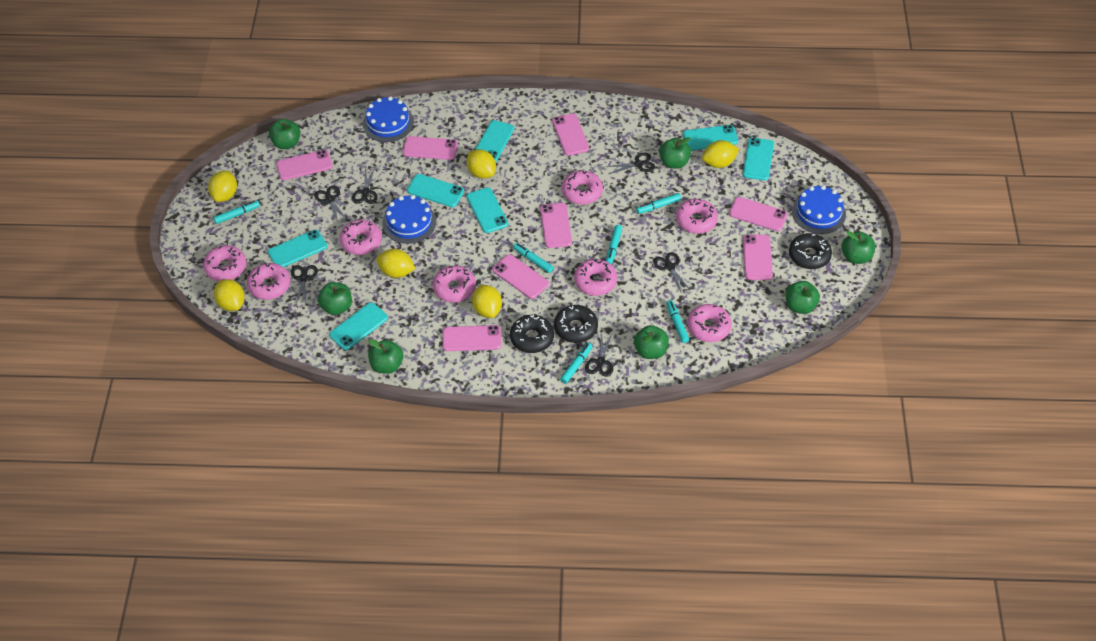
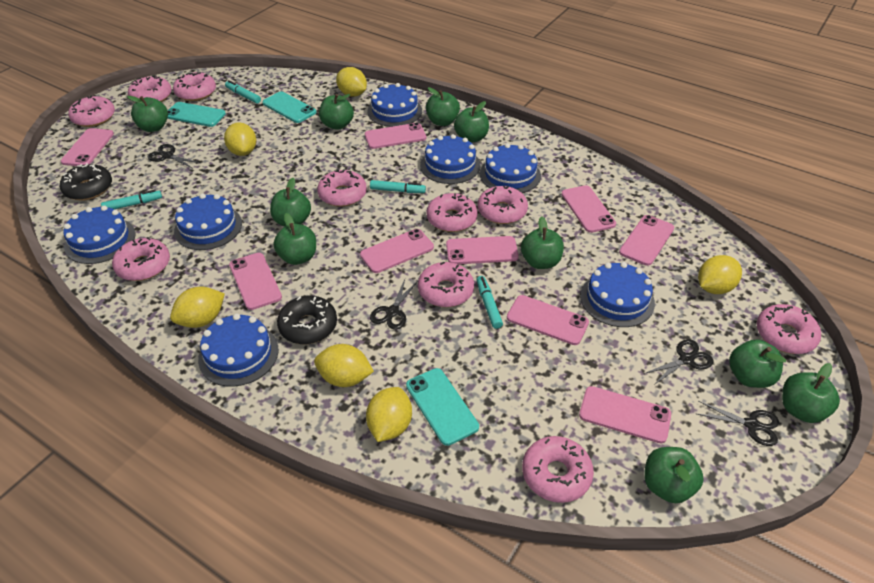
black donut: [510,314,554,353] [554,305,598,343] [789,233,832,269] = 3 -> [60,164,112,200] [277,296,337,344] = 2
black scissors: [291,265,318,306] [315,186,347,222] [352,168,378,204] [585,333,613,377] [605,153,655,174] [653,252,689,292] = 6 -> [147,144,200,168] [370,279,418,330] [644,339,714,385] [697,401,779,446] = 4
blue cake: [363,96,414,142] [382,195,436,244] [792,185,846,234] = 3 -> [63,206,135,264] [174,193,242,250] [198,314,279,387] [367,83,422,127] [420,134,480,184] [480,143,541,193] [580,262,655,327] = 7
green apple: [269,119,301,149] [318,282,352,315] [368,339,403,374] [634,325,669,359] [659,137,691,169] [785,281,820,314] [841,231,875,264] = 7 -> [127,96,168,132] [270,178,311,226] [273,213,316,265] [319,94,354,130] [426,87,460,126] [454,101,489,143] [521,217,564,269] [644,447,704,503] [729,340,786,388] [782,363,840,423] = 10
pink donut: [203,245,246,281] [247,263,290,300] [339,219,382,255] [433,266,476,303] [562,171,603,205] [574,259,617,296] [676,199,718,234] [687,304,732,342] = 8 -> [68,96,115,127] [112,237,170,281] [128,75,172,102] [173,72,216,101] [317,169,367,207] [418,262,474,307] [427,193,478,232] [477,185,528,224] [522,436,594,503] [757,304,821,354] = 10
pink phone: [276,150,333,180] [403,136,458,160] [443,325,501,351] [492,254,549,299] [540,203,572,248] [552,113,589,156] [729,197,788,231] [743,234,773,280] = 8 -> [61,128,114,166] [229,253,282,310] [360,229,434,273] [365,122,426,149] [446,236,519,264] [507,295,589,345] [561,185,616,233] [579,386,671,443] [619,215,674,266] = 9
turquoise marker: [213,200,260,224] [513,243,554,273] [560,343,593,384] [606,225,622,265] [636,193,681,214] [666,300,689,343] = 6 -> [101,190,162,209] [225,80,261,104] [370,180,426,193] [476,276,503,329] = 4
turquoise phone: [268,230,327,267] [329,302,388,350] [407,174,464,207] [467,187,508,233] [475,120,514,162] [683,125,738,151] [743,137,774,180] = 7 -> [167,102,226,127] [262,91,317,123] [406,368,479,446] = 3

